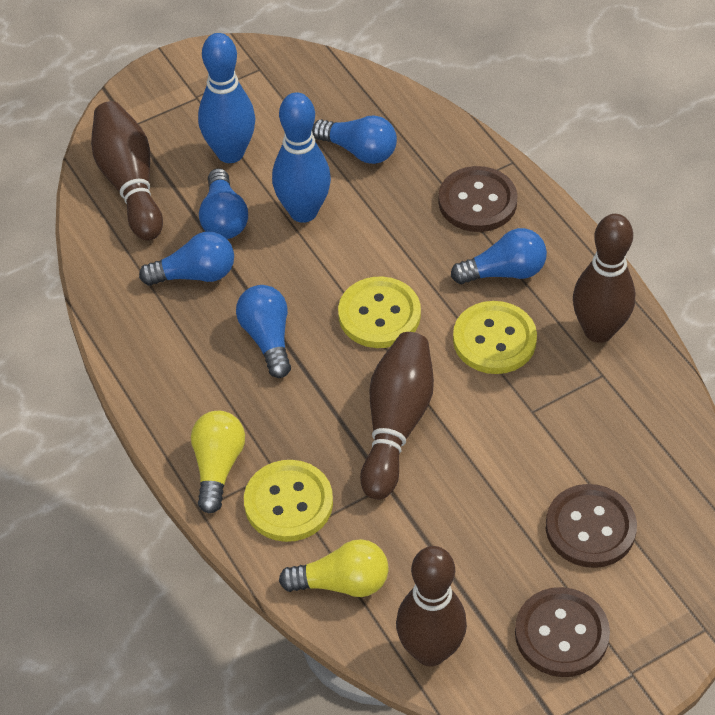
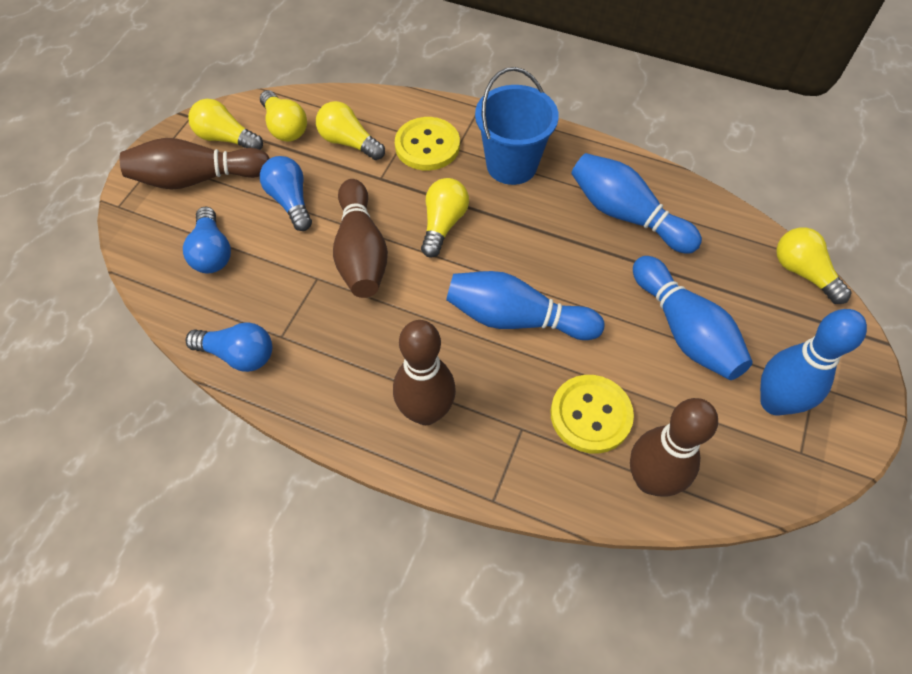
blue bowling pin: [198,33,255,163] [272,92,331,223] = 2 -> [446,271,604,340] [571,153,702,254] [633,256,753,380] [760,309,867,416] = 4
blue bucket: none = 0 -> [475,67,559,185] = 1
blue light bulb: [139,231,234,286] [199,168,248,239] [236,285,291,378] [312,115,397,164] [451,228,547,284] = 5 -> [183,207,231,273] [186,322,272,372] [260,156,312,231] = 3
brown button: [438,166,518,232] [515,587,610,677] [546,484,637,568] = 3 -> none = 0
yellow button: [244,460,333,542] [338,276,421,348] [453,301,537,374] = 3 -> [395,117,460,170] [551,375,634,454] = 2
yellow light bulb: [191,411,245,514] [279,539,389,597] = 2 -> [188,99,263,150] [260,90,307,142] [316,101,385,160] [421,178,469,258] [776,227,852,304] = 5

